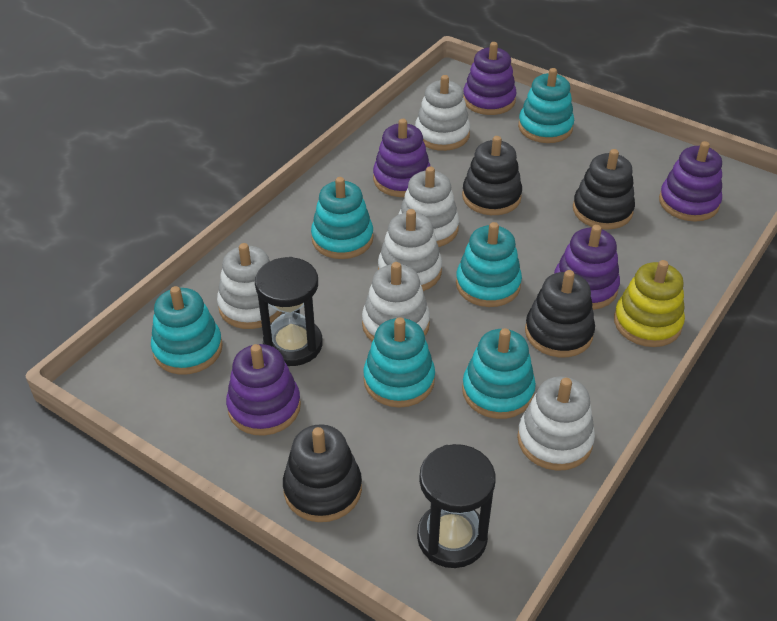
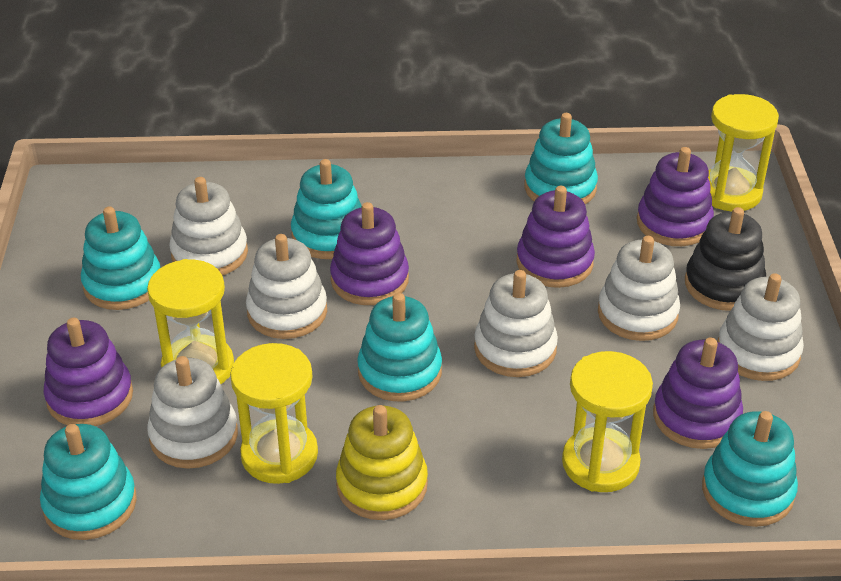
black hourglass: [255,257,323,366] [417,444,496,568] = 2 -> none = 0
black stacking toy: [283,424,362,522] [462,136,522,215] [525,270,595,358] [573,149,635,230] = 4 -> [685,207,766,311] = 1
yellow hourglass: none = 0 -> [147,259,234,384] [230,343,318,484] [562,351,653,492] [708,94,779,211] = 4

